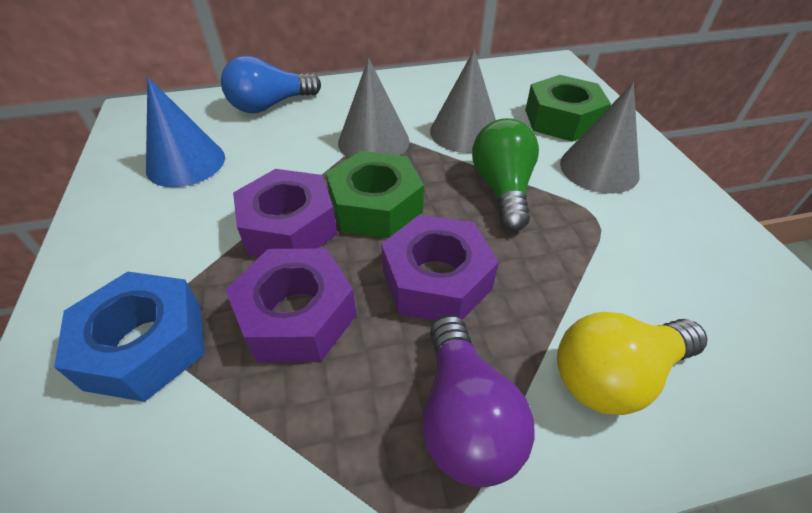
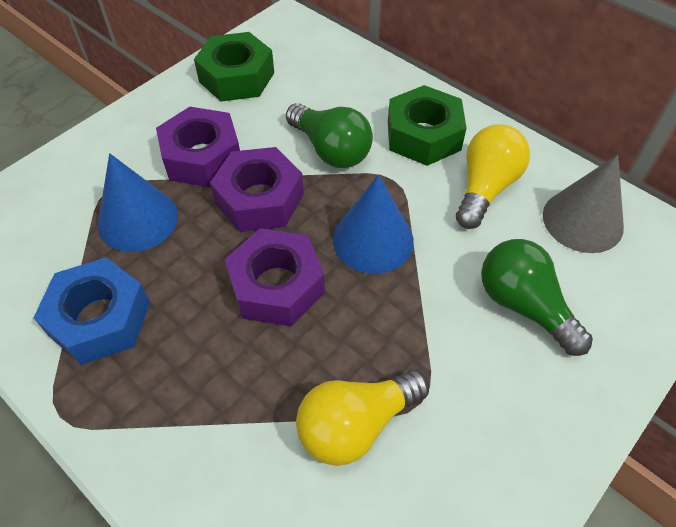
blue cone: [146,77,225,187] = 1 -> [98,153,178,252] [333,175,414,274] = 2
blue light bulb: [221,56,321,113] = 1 -> none = 0
green light bulb: [472,118,539,231] = 1 -> [286,103,373,168] [481,239,593,356] = 2
grey cone: [338,58,409,158] [430,49,496,153] [560,83,640,194] = 3 -> [543,154,624,253] = 1
purple light bulb: [422,315,535,487] = 1 -> none = 0
yellow light bulb: [557,312,707,415] = 1 -> [296,370,429,466] [456,124,530,229] = 2

